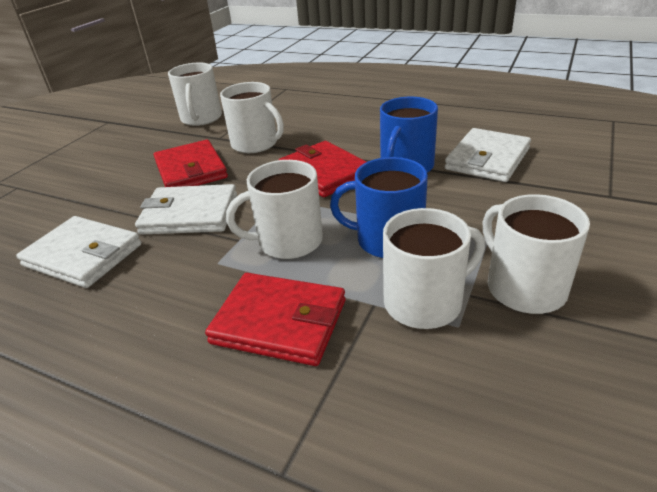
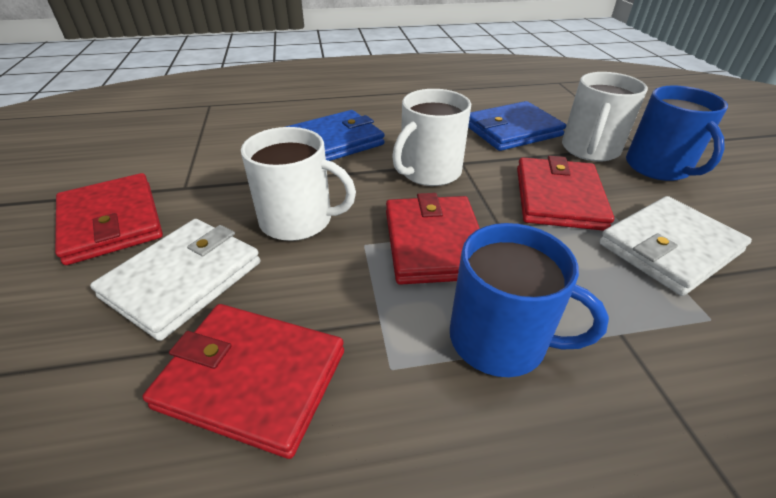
blue wallet: none = 0 -> [286,110,385,161] [468,101,566,151] = 2
red wallet: [154,140,228,187] [205,273,345,366] [279,141,366,197] = 3 -> [55,173,163,265] [142,304,344,459] [386,193,480,285] [517,156,614,231] = 4
white mug: [168,63,222,126] [220,82,284,153] [226,160,323,259] [383,208,485,329] [483,194,590,314] = 5 -> [241,127,356,241] [392,89,471,186] [562,72,648,162] = 3
white wallet: [16,216,142,288] [135,184,237,235] [445,128,531,182] = 3 -> [90,219,260,341] [599,196,752,296] = 2

